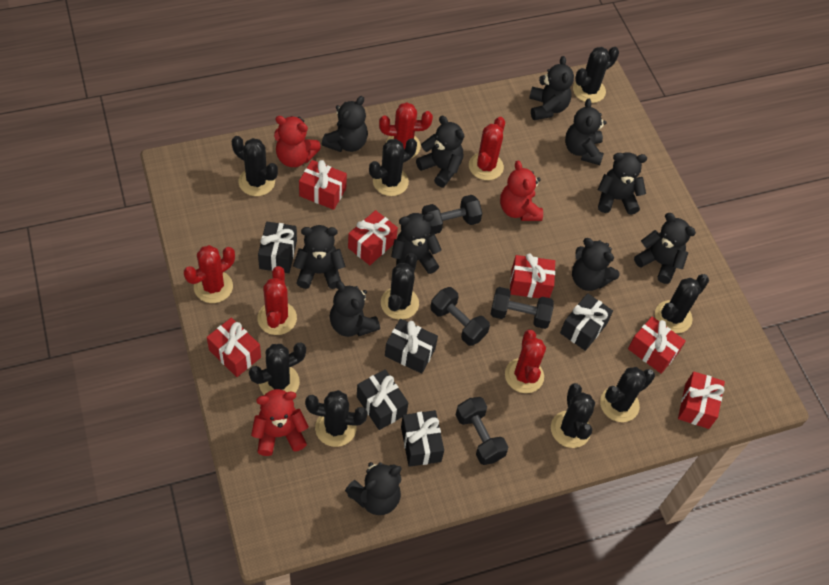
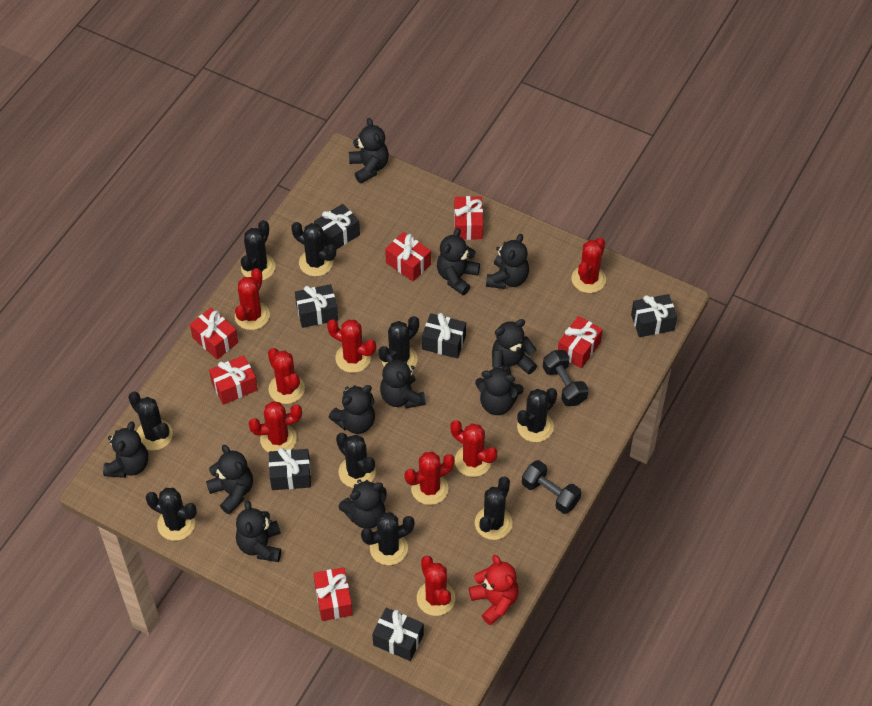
black dumbbell: [422,195,482,234] [430,287,490,346] [456,397,508,465] [491,287,554,329] = 4 -> [522,460,581,514] [543,350,589,406] = 2
black gift: [258,221,297,273] [357,369,409,430] [385,319,438,374] [401,410,444,467] [560,293,613,351] = 5 -> [269,448,311,490] [295,284,338,328] [314,204,360,250] [372,608,424,661] [422,313,466,358] [631,294,677,337] = 6
red cactus: [184,245,235,303] [257,266,297,335] [379,102,433,158] [469,117,505,180] [505,330,546,393] = 5 -> [235,268,270,330] [249,401,302,453] [268,348,305,404] [327,319,376,373] [405,452,455,505] [417,556,455,616] [451,420,497,477] [572,238,606,293] = 8
red teddy bear: [251,389,309,456] [274,116,321,167] [500,161,543,221] = 3 -> [469,555,519,625] = 1

